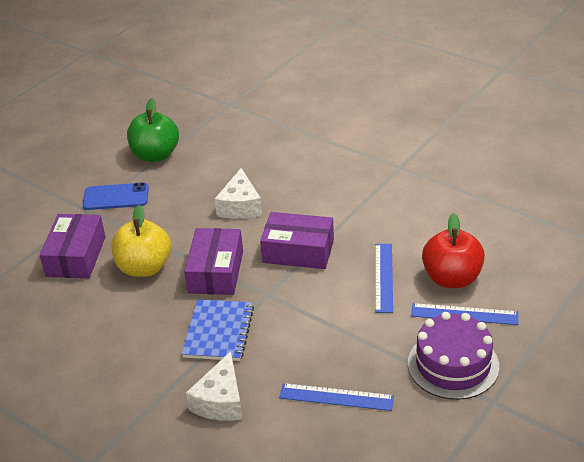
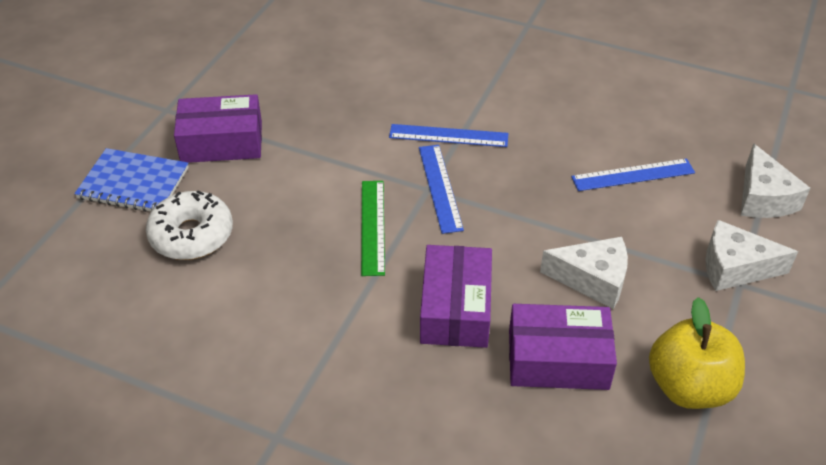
blue phone: [82,182,149,210] = 1 -> none = 0
green apple: [127,98,179,162] = 1 -> none = 0
green ruler: none = 0 -> [361,181,385,276] = 1
purple cake: [408,312,499,400] = 1 -> none = 0
red apple: [422,213,485,288] = 1 -> none = 0
white cheese: [186,351,242,421] [215,168,262,219] = 2 -> [540,237,628,309] [705,220,798,291] [741,143,810,218] = 3
white donut: none = 0 -> [146,190,233,260] = 1

